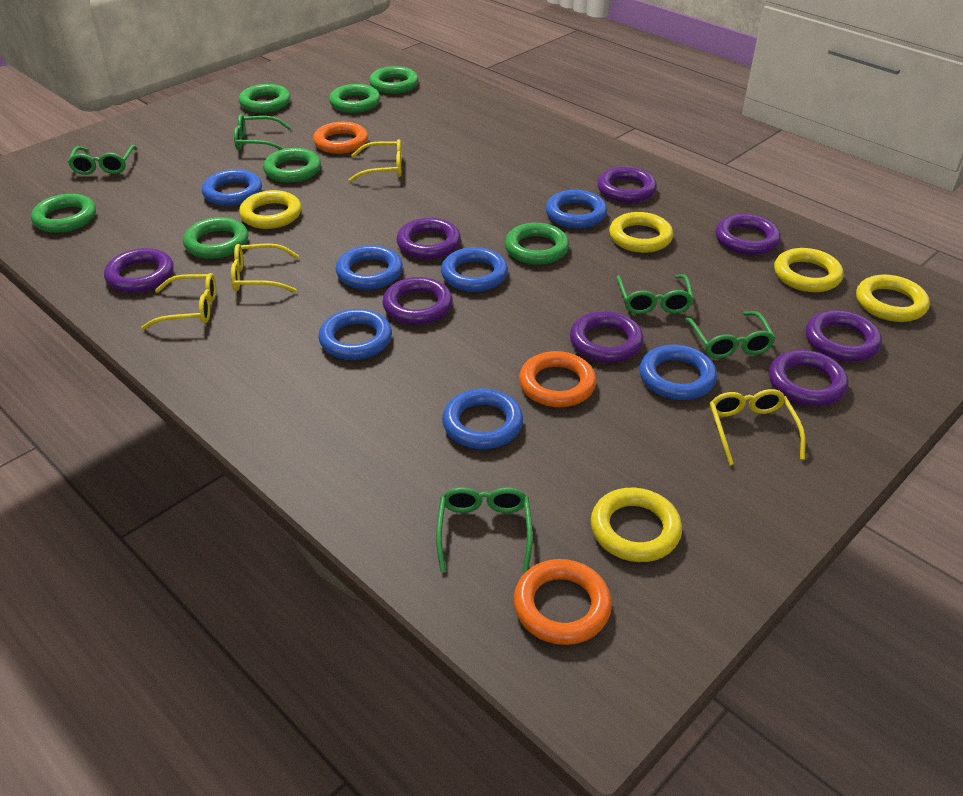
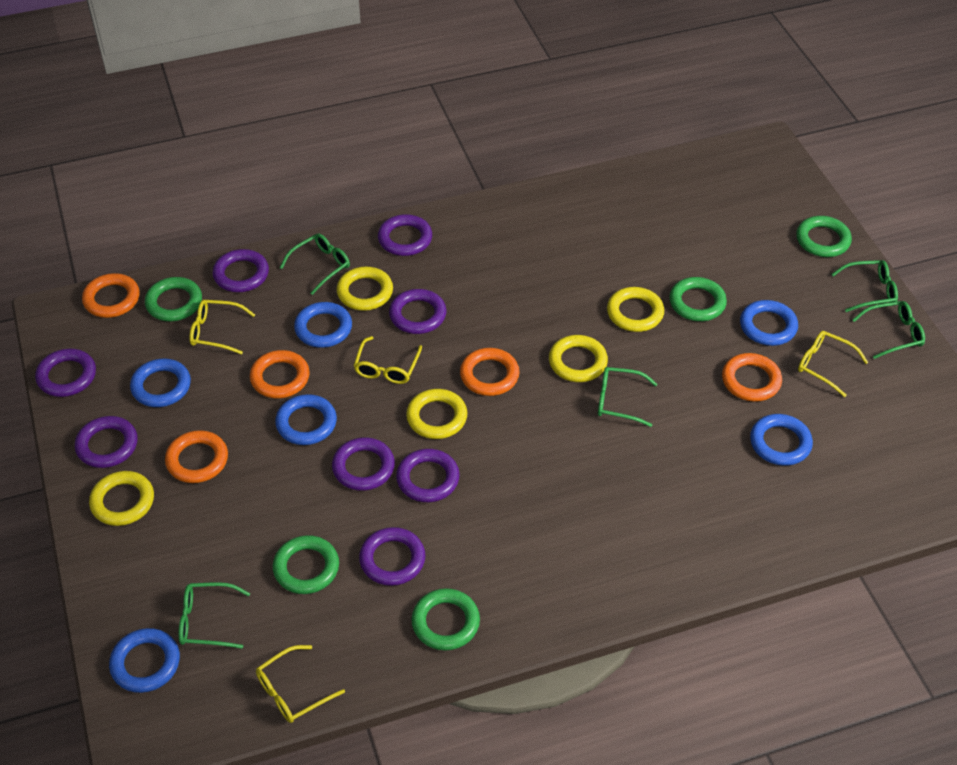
blue ring: [202,169,262,206] [319,309,392,360] [336,245,403,289] [441,247,508,292] [442,388,523,449] [546,190,607,228] [639,345,717,400] = 7 -> [109,628,180,693] [130,358,191,407] [275,394,337,445] [294,302,352,348] [740,300,798,346] [750,414,813,466] = 6
green ring: [31,194,96,233] [183,217,248,259] [239,84,291,113] [263,148,321,182] [329,84,380,113] [369,66,419,94] [505,223,569,265] = 7 -> [145,277,202,321] [273,535,339,594] [411,588,480,651] [669,277,727,321] [796,216,852,257] = 5
orange ring: [313,122,368,154] [513,559,612,645] [519,351,596,407] = 3 -> [82,273,140,318] [165,430,228,483] [250,350,310,398] [460,348,520,396] [722,353,782,402] = 5

